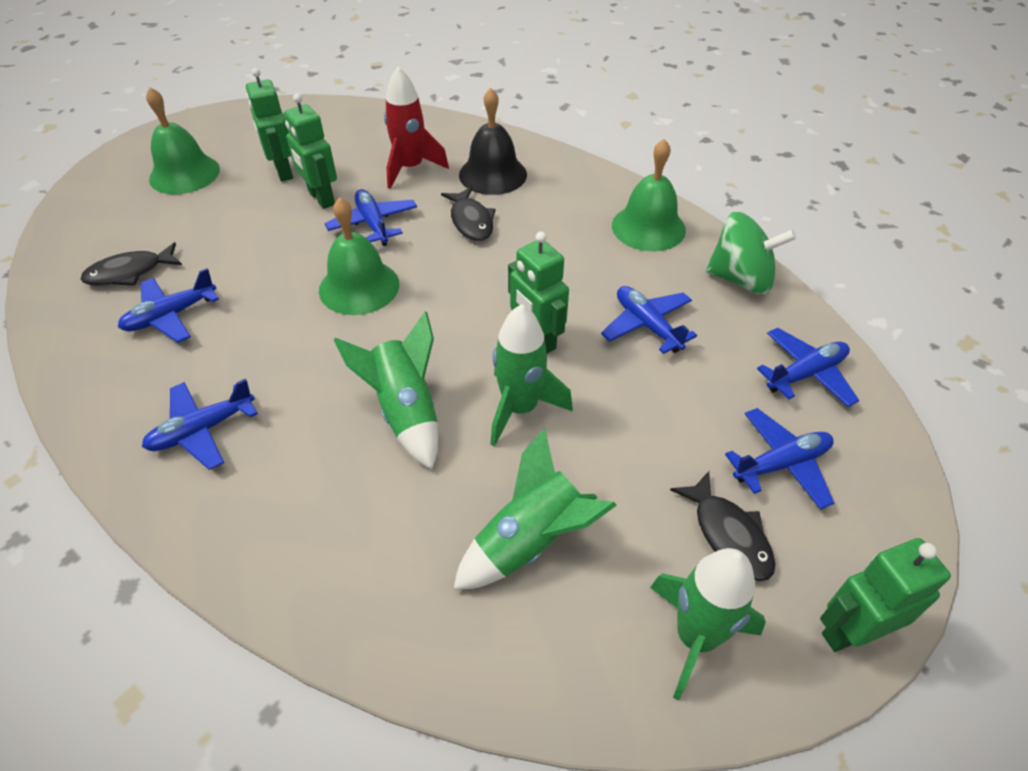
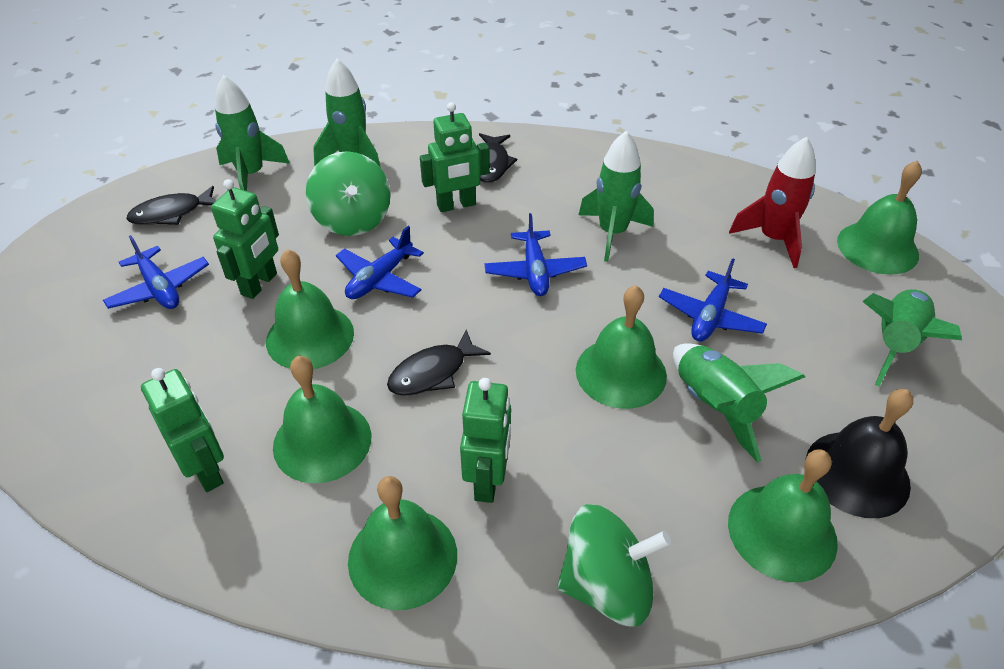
blue plane: [118,268,219,343] [142,379,258,470] [325,189,417,246] [601,286,697,354] [725,408,834,510] [757,328,859,407] = 6 -> [103,235,209,309] [336,226,424,299] [484,213,587,296] [659,258,767,342] = 4
green bell: [146,87,220,194] [319,197,399,315] [612,139,686,251] = 3 -> [266,249,354,369] [273,356,371,483] [348,476,457,610] [576,285,667,409] [728,449,838,582] [837,160,922,275] = 6
green rocket: [334,311,439,470] [453,428,617,590] [491,304,573,446] [650,548,766,700] = 4 -> [215,75,290,191] [313,59,381,168] [579,131,654,262] [673,343,805,462] [862,289,962,387] = 5
green spinning top: [706,211,796,294] = 1 -> [306,151,391,236] [557,504,671,627] = 2

